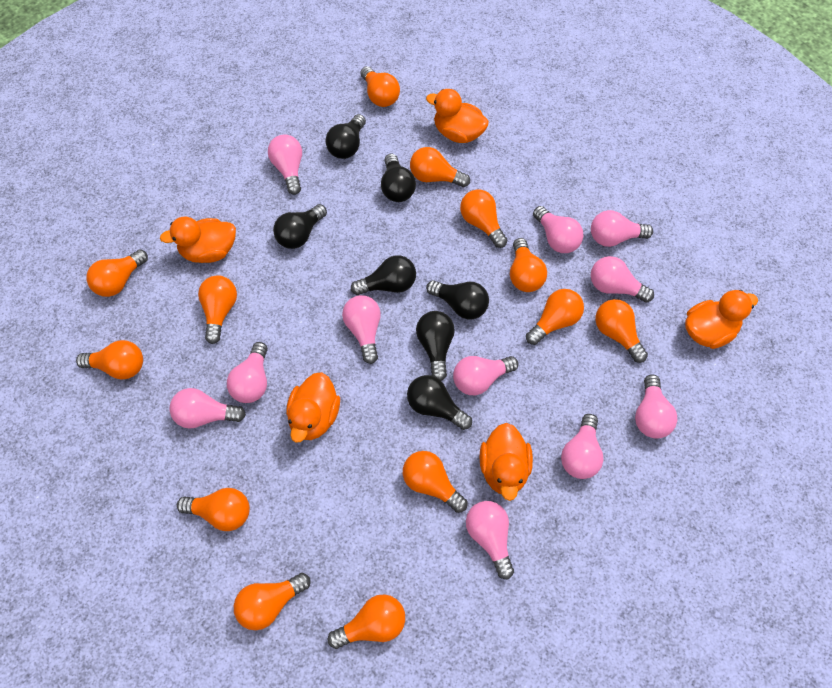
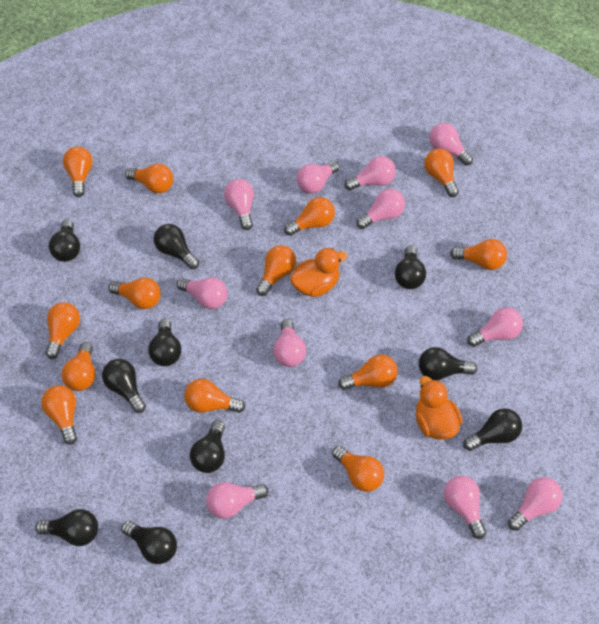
black light bulb: [273,204,327,249] [325,114,366,159] [351,255,416,295] [381,154,416,202] [407,375,472,430] [416,311,455,381] [426,280,489,319] = 7 -> [35,509,98,546] [49,219,80,262] [102,359,146,413] [121,521,177,564] [148,319,181,366] [154,224,199,269] [190,420,225,473] [395,245,426,289] [419,347,477,380] [463,408,522,451] = 10
orange duck: [160,216,236,263] [286,372,340,443] [426,89,489,143] [479,423,533,501] [685,290,758,349] = 5 -> [290,248,348,297] [416,376,463,439] = 2

